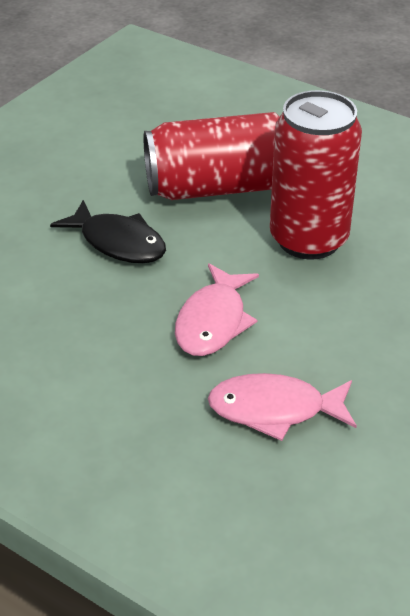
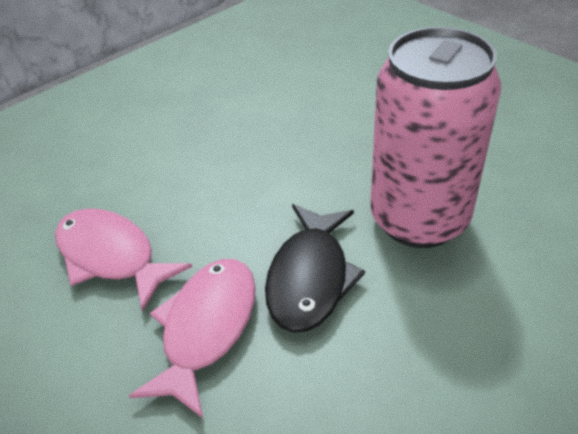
pink can: none = 0 -> [370,27,501,248] = 1
red can: [144,112,280,200] [270,90,362,260] = 2 -> none = 0

